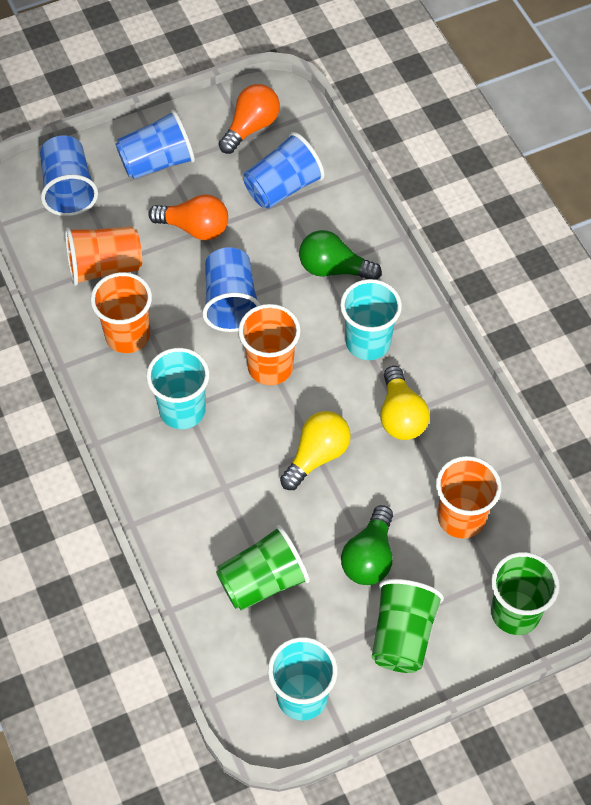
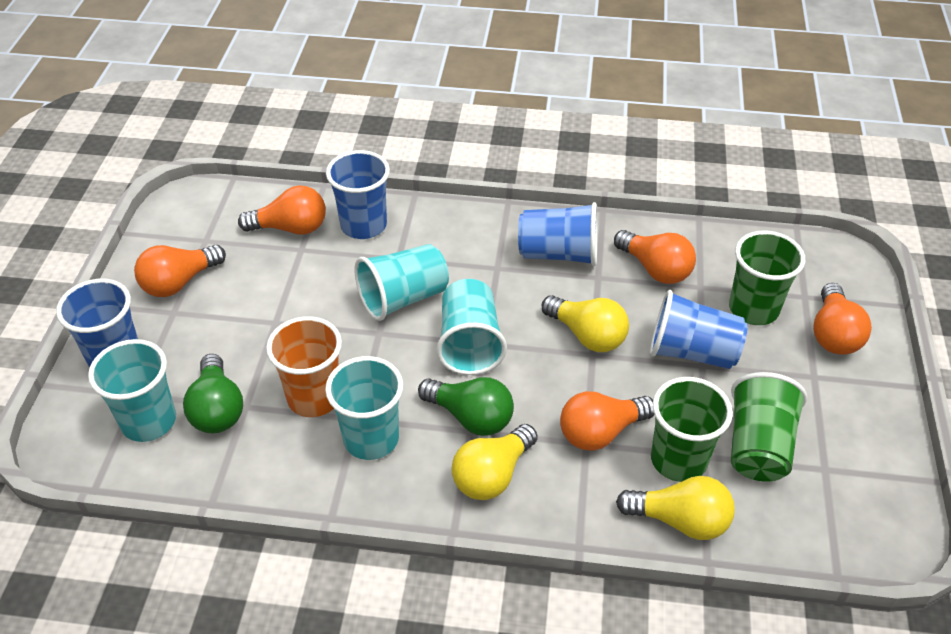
orange cup: [65,226,142,286] [91,272,152,353] [238,304,301,385] [436,456,501,539] = 4 -> [266,316,342,417] = 1
orange light bulb: [148,194,228,240] [219,84,280,154] = 2 -> [134,245,226,297] [238,185,326,235] [560,391,655,451] [614,230,696,284] [813,283,872,355] = 5
turquoise cup: [146,348,210,429] [268,637,338,720] [340,279,402,360] = 3 -> [88,339,176,442] [325,356,403,460] [355,244,449,321] [436,279,507,375] = 4
yellow light bulb: [280,411,351,490] [380,366,430,440] = 2 -> [451,424,538,500] [542,295,629,352] [616,476,735,540] = 3

